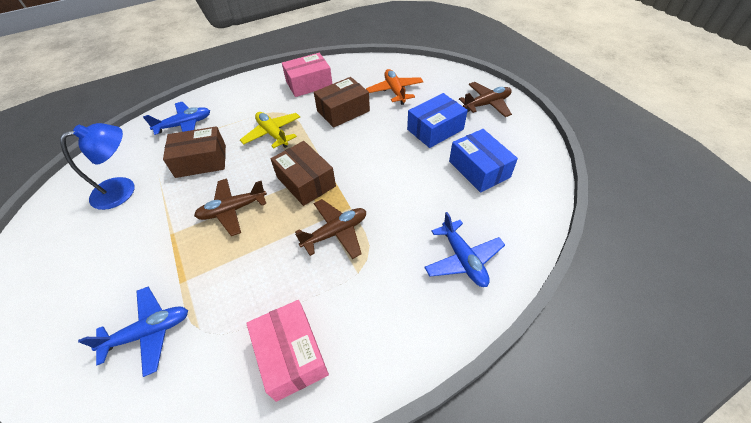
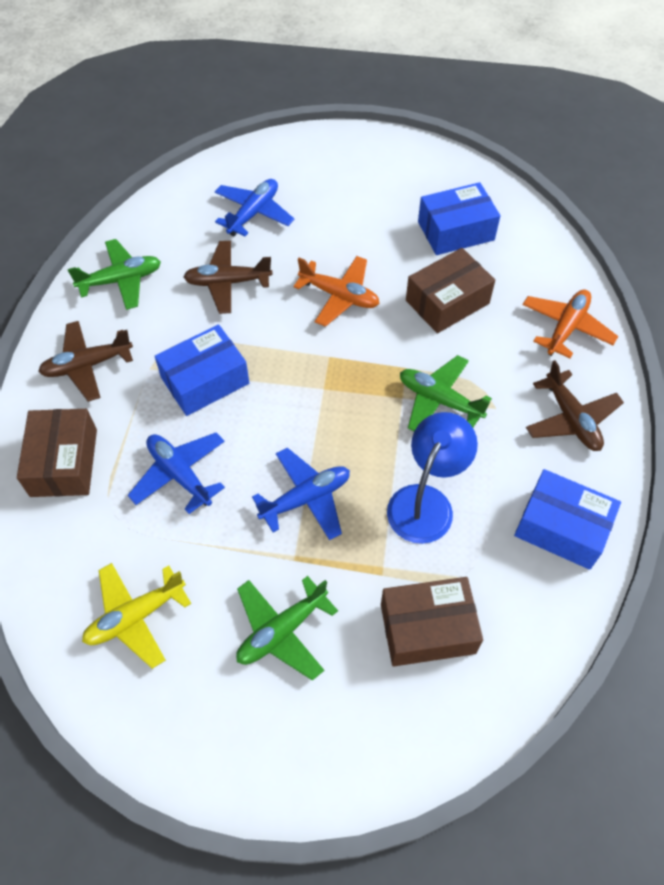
blue box: [407,93,468,148] [449,129,518,192] = 2 -> [155,324,249,416] [418,182,500,255] [514,469,621,570] = 3
green plane: none = 0 -> [68,239,161,310] [236,576,338,681] [400,355,492,431] = 3
orange plane: [366,69,424,105] = 1 -> [293,256,380,327] [522,290,618,358] = 2
pink box: [246,300,329,402] [282,53,332,97] = 2 -> none = 0

